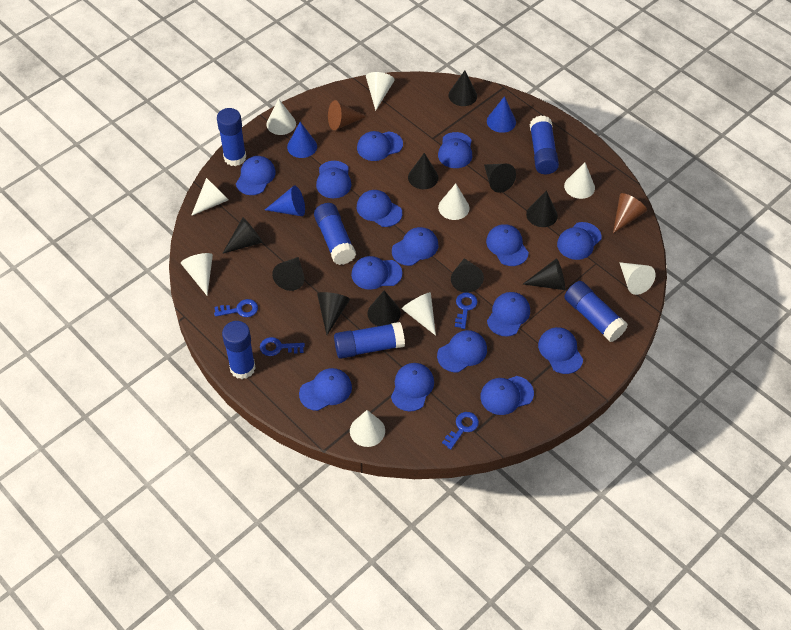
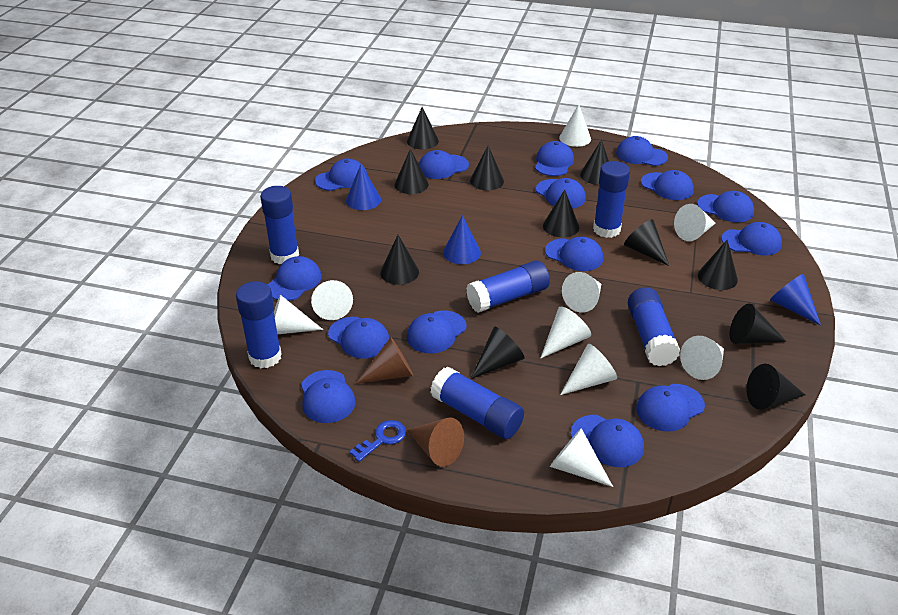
black cone: [222,217,263,254] [272,257,304,291] [317,292,350,335] [367,290,401,326] [408,153,439,189] [448,71,477,106] [451,258,484,293] [484,164,516,193] [523,258,565,290] [526,190,558,227] = 10 -> [380,235,419,285] [394,149,429,194] [407,107,439,149] [470,146,504,190] [471,327,525,379] [543,190,579,237] [580,140,609,185] [624,219,669,266] [698,240,738,290] [730,304,787,344] [746,364,805,410] = 11
blue key: [214,299,258,317] [260,337,305,356] [442,412,479,449] [455,293,478,329] = 4 -> [349,420,406,462] = 1

